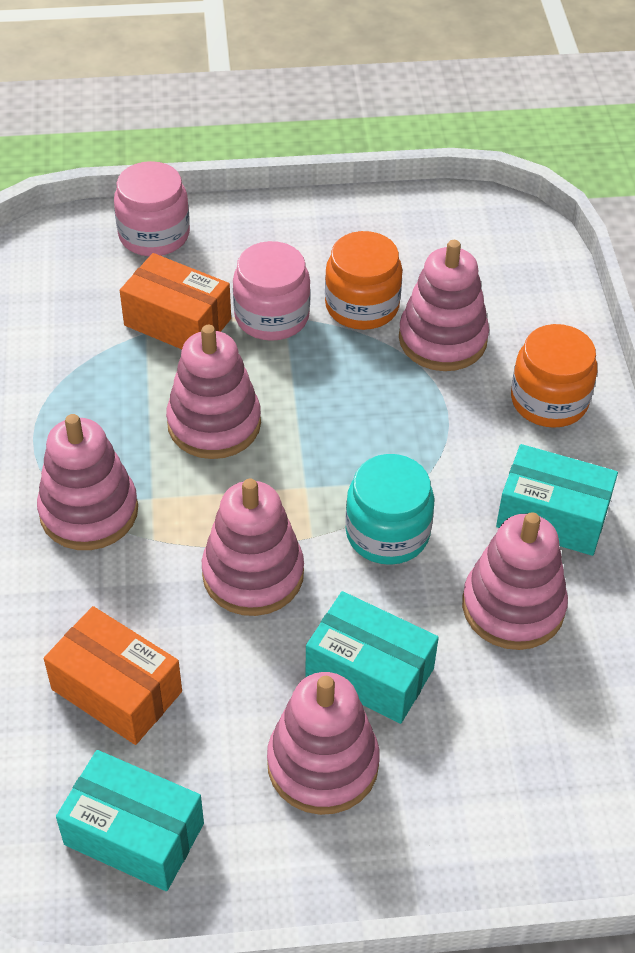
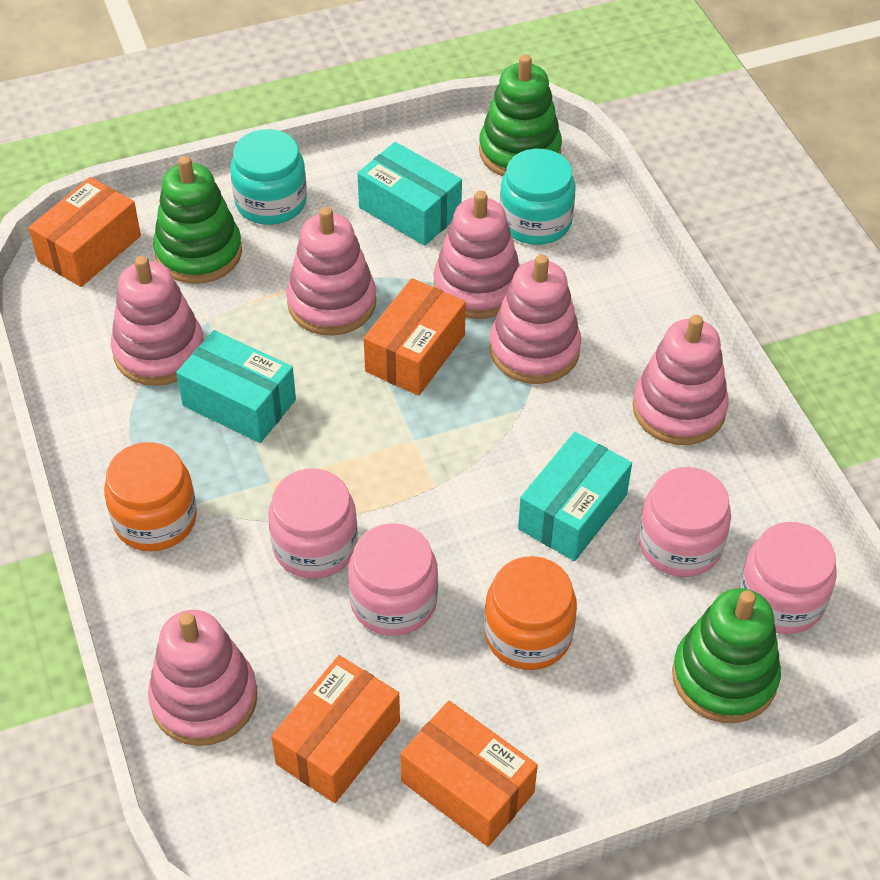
green stacking toy: none = 0 -> [153,156,242,284] [479,54,562,176] [672,588,781,723] = 3
orange box: [44,606,182,745] [120,253,231,349] = 2 -> [29,177,141,287] [271,655,400,803] [364,278,466,396] [400,701,538,847] = 4
pink jar: [114,161,190,256] [233,241,311,341] = 2 -> [268,468,358,579] [348,523,438,636] [638,467,731,577] [739,522,837,634] = 4
turquoise jar: [345,454,434,565] = 1 -> [230,129,307,225] [500,149,576,245] = 2

